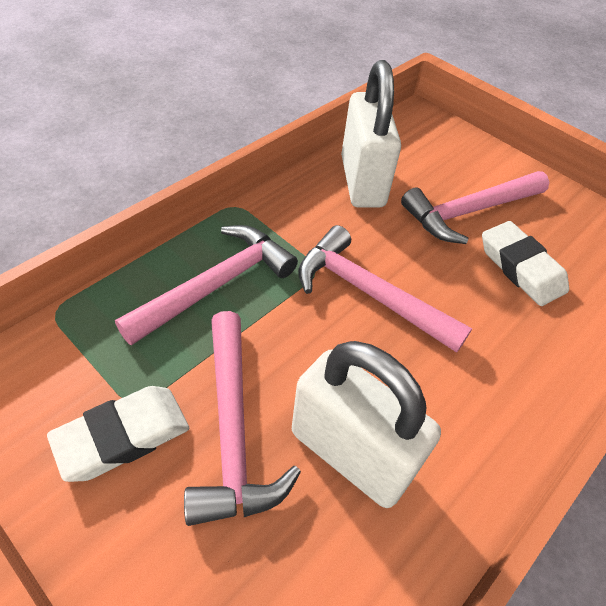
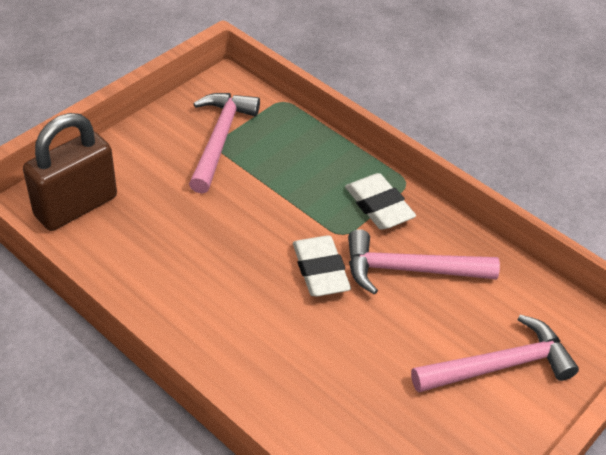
brown padlock: none = 0 -> [23,113,117,231] = 1
pink hammer: [115,225,298,346] [184,311,301,526] [298,225,472,353] [401,171,549,244] = 4 -> [189,93,260,194] [348,229,500,295] [411,315,579,393] = 3
white padlock: [292,341,441,508] [341,60,401,208] = 2 -> none = 0

